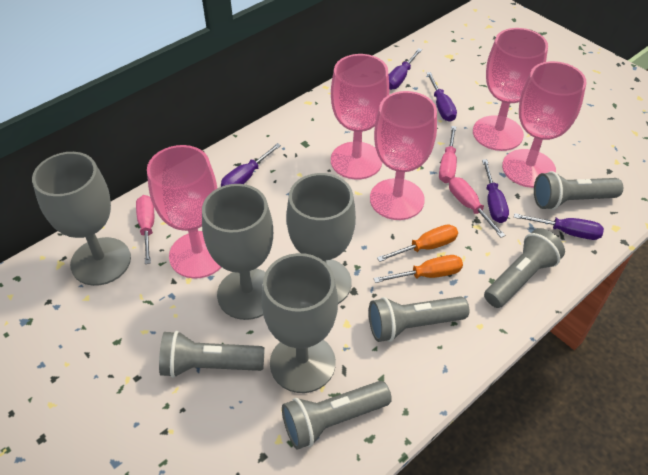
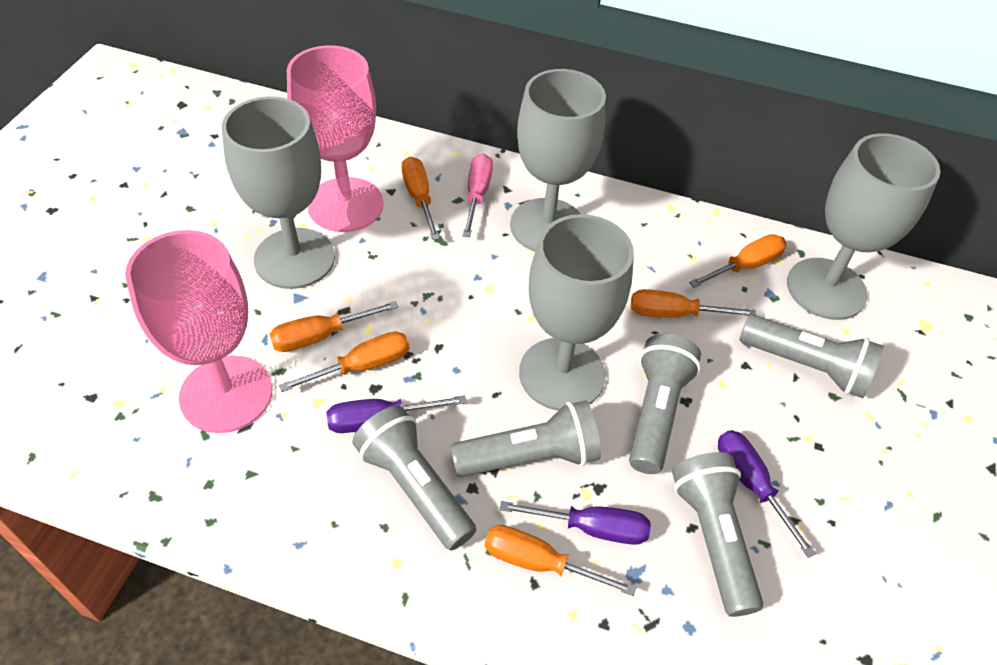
orange screwdriver: [374,255,463,283] [377,224,458,262] = 2 -> [270,301,398,352] [279,332,409,392] [401,157,440,240] [485,525,636,596] [631,289,756,318] [689,234,787,287] = 6
pink goblet: [147,145,222,279] [331,54,389,179] [370,91,437,220] [473,28,548,151] [502,61,586,188] = 5 -> [125,230,272,433] [287,45,383,232] = 2
pink screwdriver: [136,195,154,264] [439,126,457,183] [449,177,505,238] = 3 -> [463,154,493,237] = 1
purple screwdriver: [221,143,281,187] [389,48,422,90] [427,72,457,122] [482,159,509,223] [514,213,604,240] = 5 -> [326,395,467,433] [500,501,651,545] [718,430,816,558] = 3

